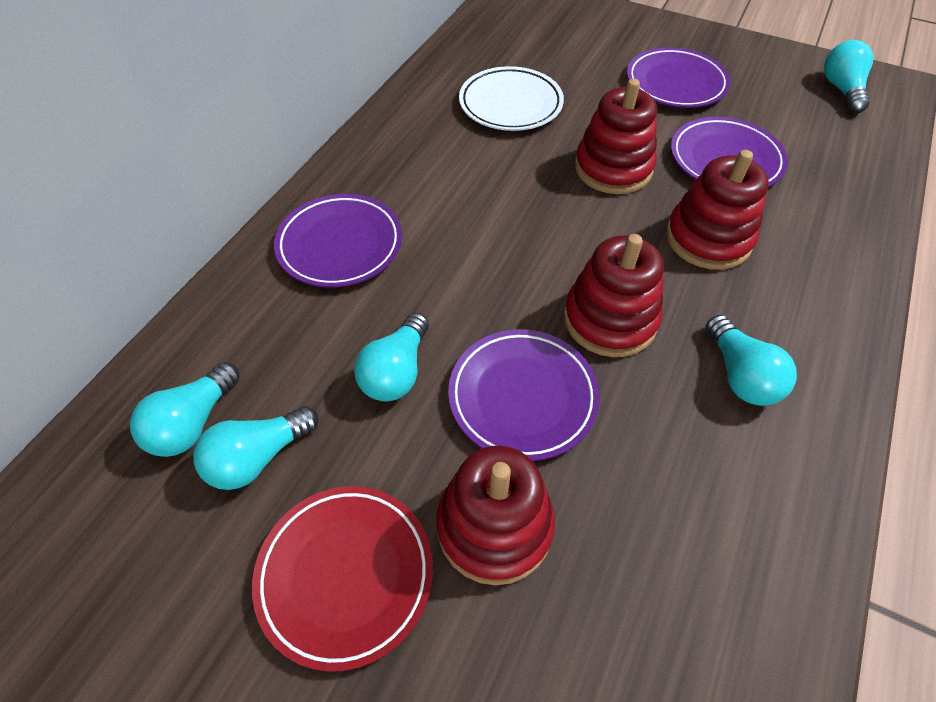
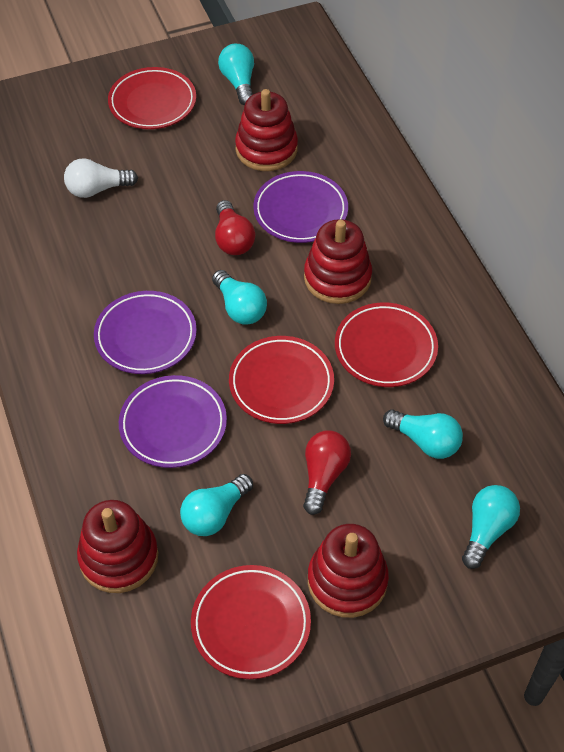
purple plate: [274,194,402,287] [448,329,600,461] [627,47,731,108] [671,117,788,187] = 4 -> [94,291,197,374] [119,375,227,468] [253,171,348,243] = 3
red light bulb: none = 0 -> [215,200,255,255] [303,431,351,515] = 2
red plate: [252,486,433,672] = 1 -> [108,67,196,129] [191,565,311,679] [229,336,334,424] [335,302,438,387] = 4
white light bulb: none = 0 -> [64,158,138,198] = 1
white plate: [459,66,564,131] = 1 -> none = 0

